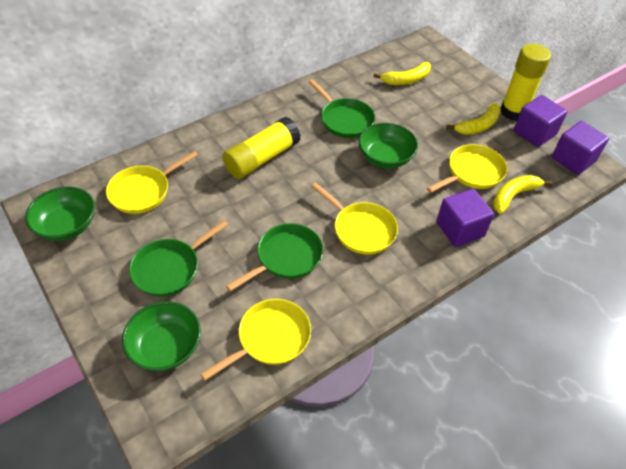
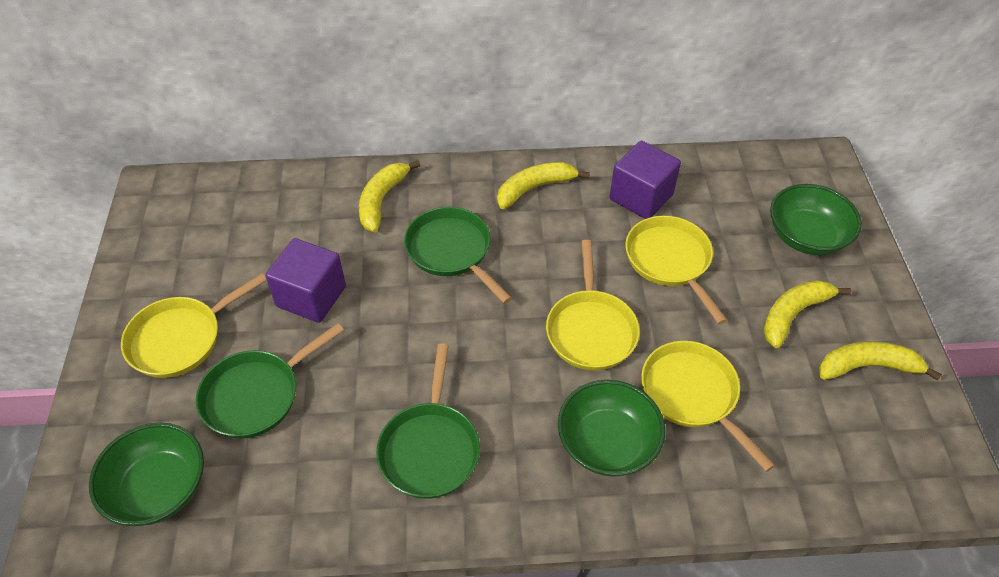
purple cube: [436,189,494,247] [514,95,568,147] [552,121,609,175] = 3 -> [265,238,346,323] [609,141,681,219] = 2
yellow banana: [373,62,431,85] [446,103,501,135] [493,175,553,214] = 3 -> [359,160,420,232] [497,162,590,209] [763,280,851,348] [819,341,942,381] = 4
yellow glue stick: [222,117,301,179] [501,44,551,121] = 2 -> none = 0

